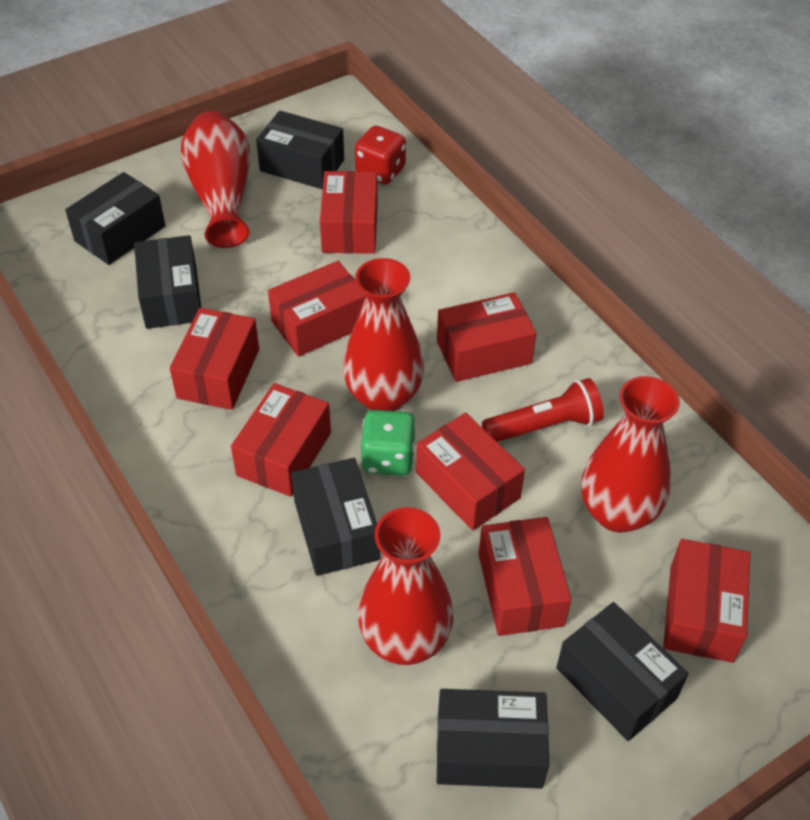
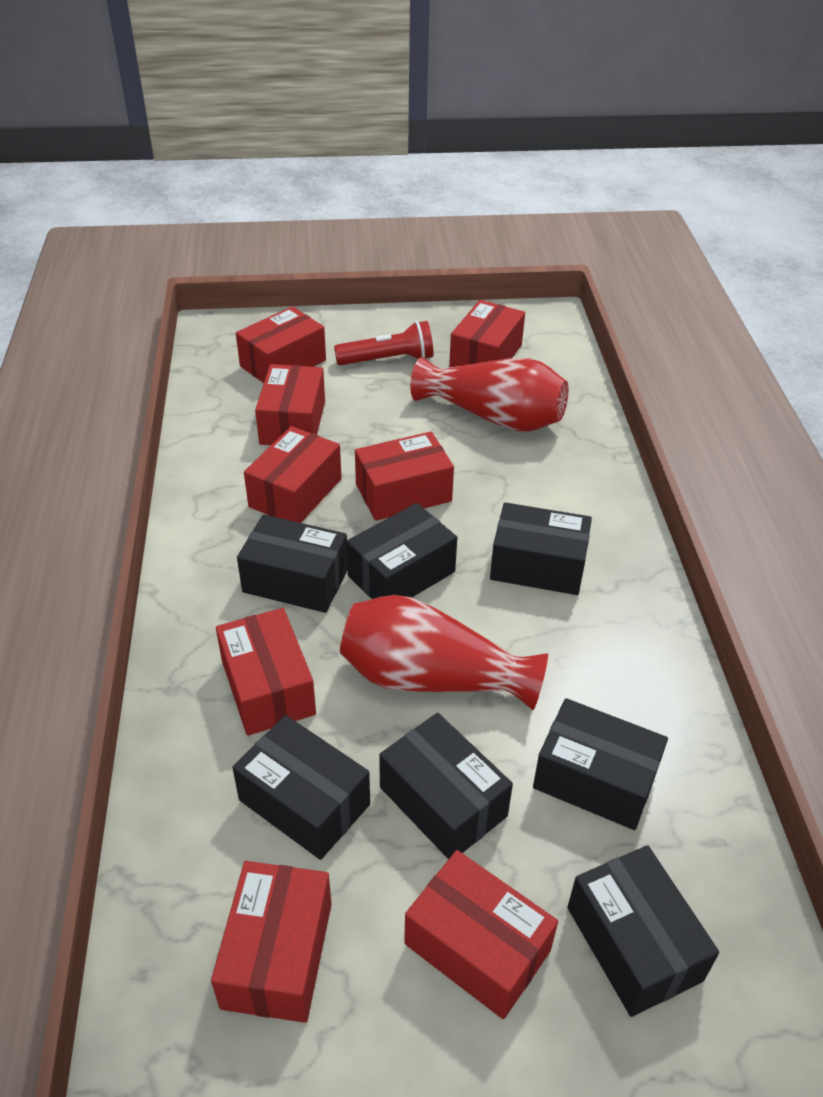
black box: [65,172,165,265] [134,235,201,329] [256,111,344,189] [291,458,380,576] [437,689,549,789] [556,602,689,741] = 6 -> [232,715,370,860] [237,514,348,613] [346,503,457,599] [379,713,513,860] [490,502,592,595] [533,698,668,830] [567,845,719,1017] = 7
green dice: [361,410,416,476] = 1 -> none = 0
red dice: [355,126,406,185] = 1 -> none = 0
red vase: [181,111,250,248] [343,258,424,411] [358,507,454,665] [581,376,680,533] = 4 -> [340,595,548,710] [410,357,568,432] = 2

